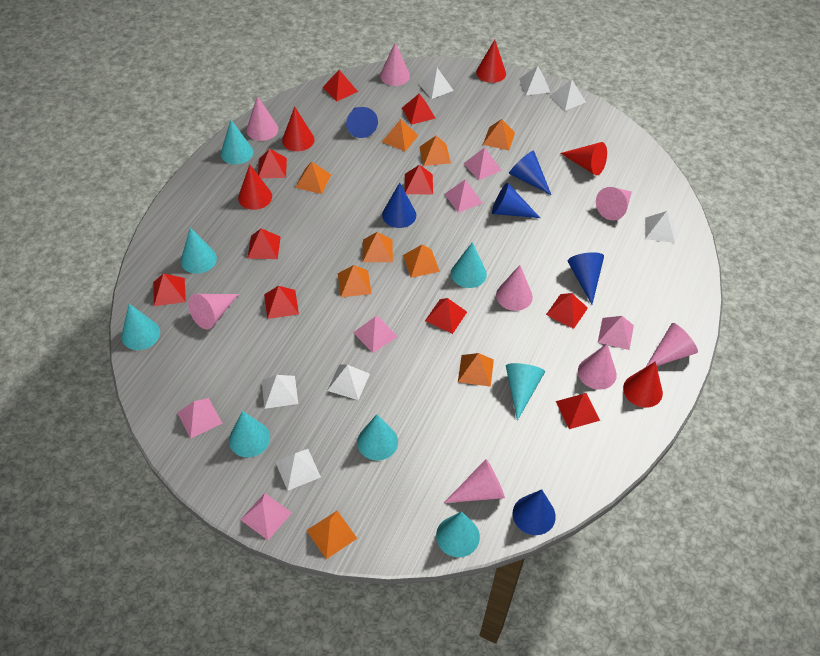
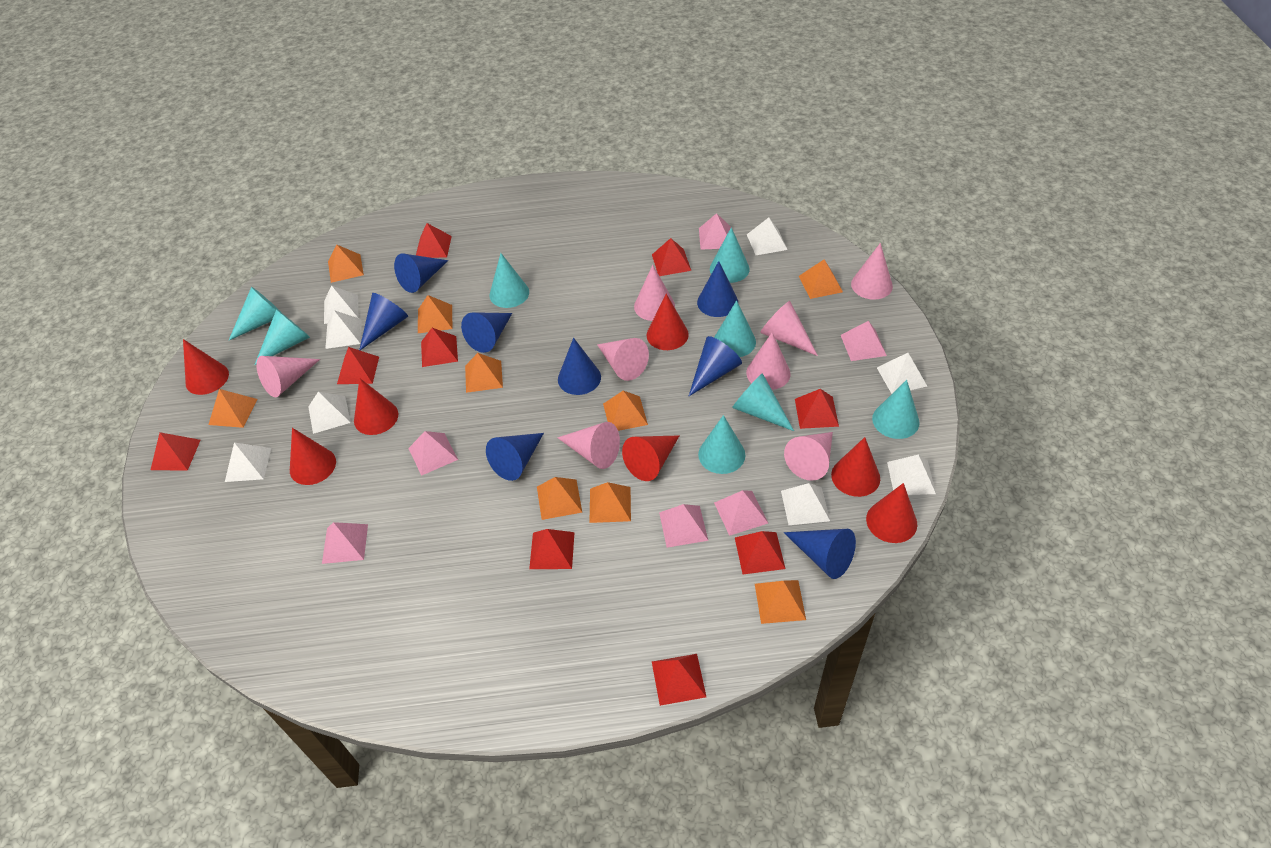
blue cone: [346,107,378,138] [382,182,416,228] [492,183,540,218] [509,150,551,195] [513,489,556,535] [568,252,604,304] = 6 -> [359,293,408,350] [394,253,448,293] [461,312,512,353] [486,433,544,481] [558,338,601,395] [689,336,742,396] [697,261,738,317] [784,529,856,579] = 8
red cone: [238,164,272,210] [282,107,314,151] [476,40,506,83] [561,142,607,175] [623,361,663,408] = 5 -> [183,339,229,395] [290,428,336,485] [354,378,398,435] [622,436,679,481] [646,294,689,350] [831,437,880,497] [866,483,917,543] = 7
red pyramid: [153,273,186,306] [247,228,281,259] [258,148,287,178] [264,286,299,319] [322,70,358,102] [402,94,436,125] [405,165,433,194] [425,298,467,334] [546,293,588,329] [556,393,600,429] = 10 -> [151,432,200,471] [337,347,379,384] [416,223,452,258] [421,328,458,367] [529,529,575,569] [652,238,691,276] [652,654,706,706] [735,531,786,574] [795,389,839,429] = 9
white pyramid: [262,375,298,409] [275,449,321,491] [327,364,370,400] [419,68,454,99] [519,66,550,95] [550,79,586,111] [645,211,675,243] = 7 -> [225,442,271,482] [308,392,351,434] [324,285,358,324] [325,310,362,349] [747,218,788,255] [781,483,830,525] [877,353,927,394] [887,454,936,495] = 8

